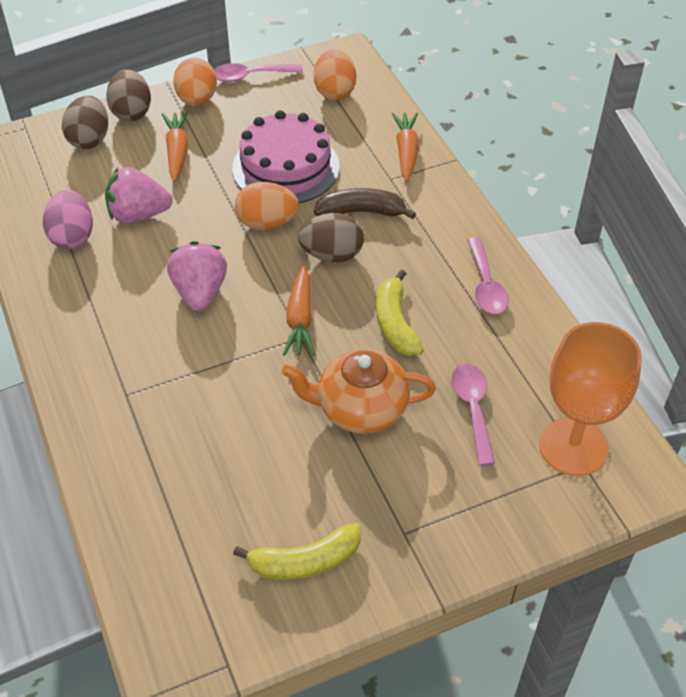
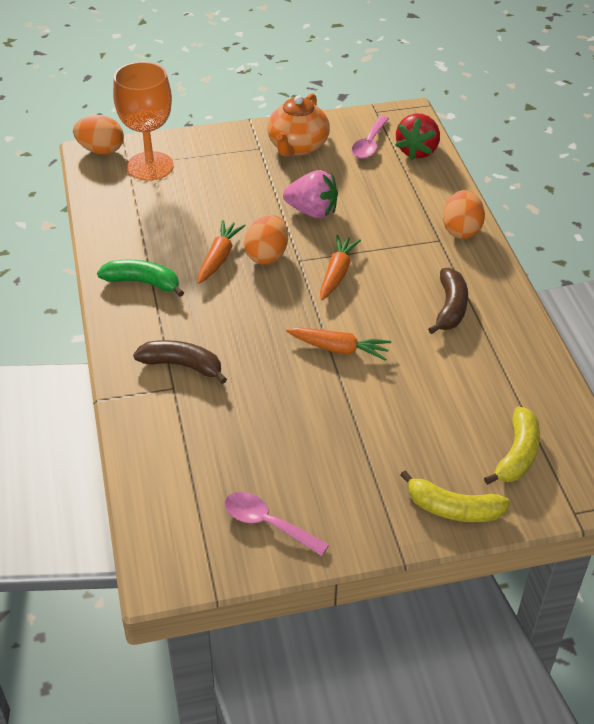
brown banana: [314,188,416,219] = 1 -> [133,340,227,384] [428,268,468,334] = 2
brown egg: [62,96,108,149] [106,69,151,121] [298,213,364,262] = 3 -> none = 0
green banana: none = 0 -> [97,260,184,297] = 1
pink cake: [232,110,340,203] = 1 -> none = 0
pink egg: [43,190,93,249] = 1 -> none = 0
pink spoon: [214,63,303,82] [451,364,495,466] [467,237,509,314] = 3 -> [224,492,329,556] [352,116,389,159] = 2
pink strawberry: [105,167,172,223] [167,241,227,311] = 2 -> [283,170,338,219] = 1
red strawberry: none = 0 -> [395,114,440,160] = 1

